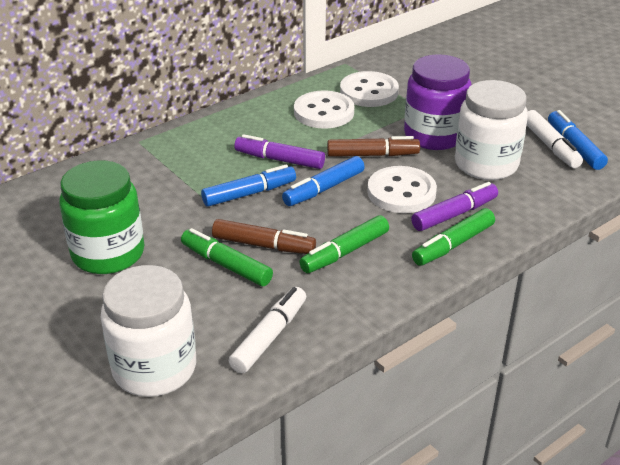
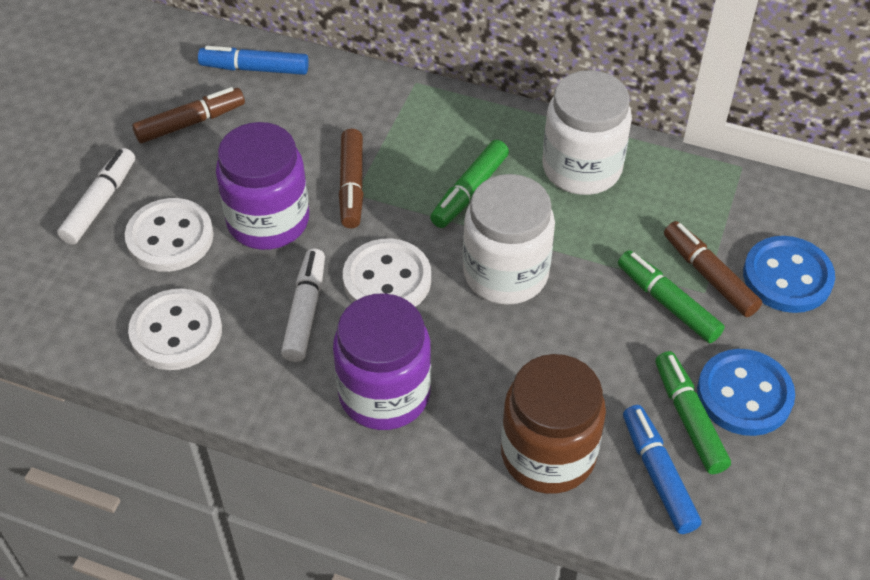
blue button: none = 0 -> [697,349,795,436] [743,236,835,313] = 2
blue marker: [201,165,296,207] [282,156,365,206] [548,110,608,170] = 3 -> [198,46,309,75] [623,405,702,534] = 2
brown jar: none = 0 -> [501,354,606,494] = 1
brown marker: [212,219,316,254] [327,136,420,157] = 2 -> [132,87,245,143] [339,128,364,228] [664,221,762,317] = 3
green jar: [59,161,145,274] = 1 -> none = 0
purple jar: [404,54,472,150] = 1 -> [216,122,309,250] [333,293,431,430] = 2
purple marker: [234,134,325,169] [411,182,498,231] = 2 -> none = 0

